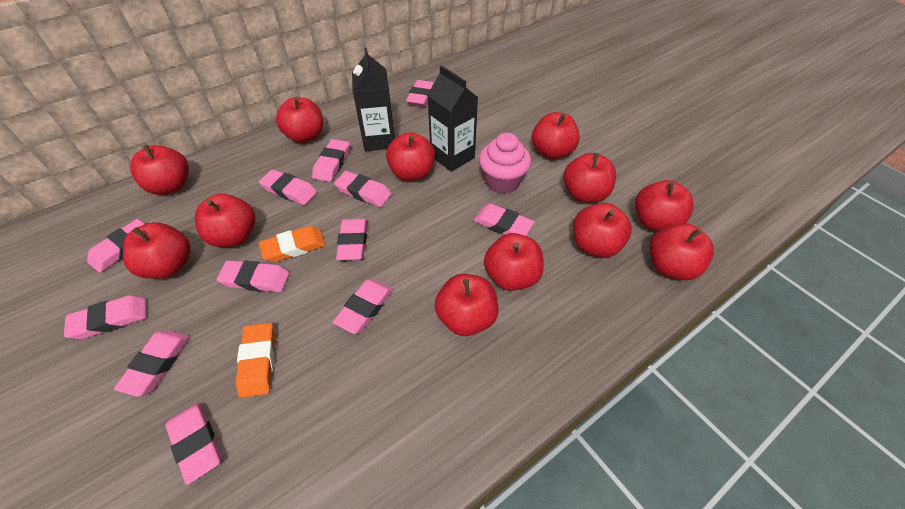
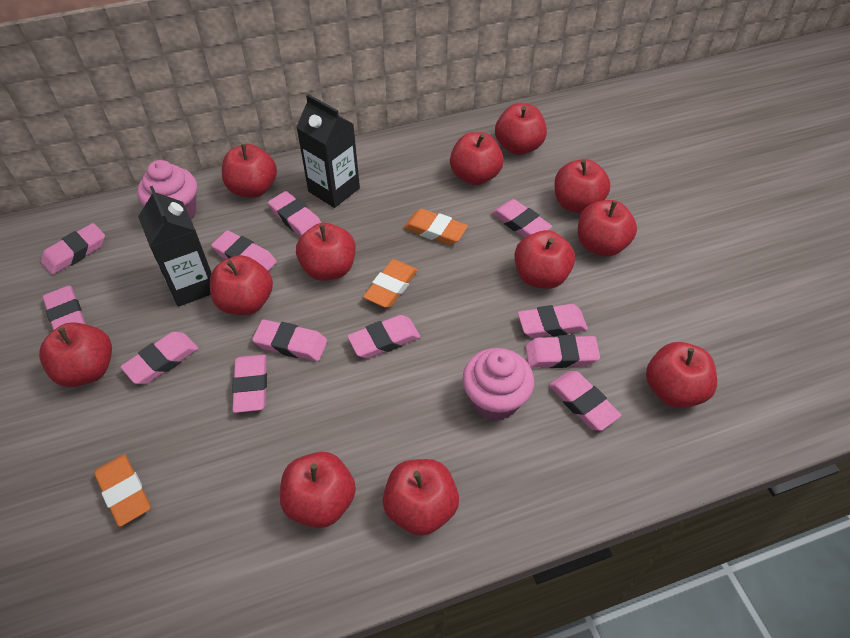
orange eraser: [236,323,275,398] [259,226,326,262] = 2 -> [94,454,150,527] [363,259,418,308] [404,209,468,245] = 3
pink cupcake: [479,133,531,194] = 1 -> [137,160,197,220] [462,348,534,421] = 2

